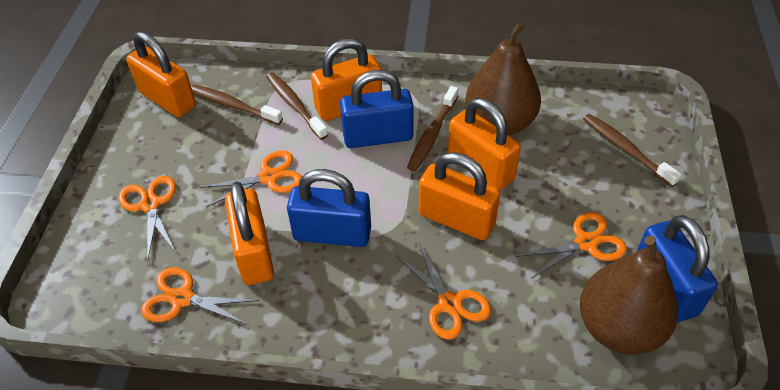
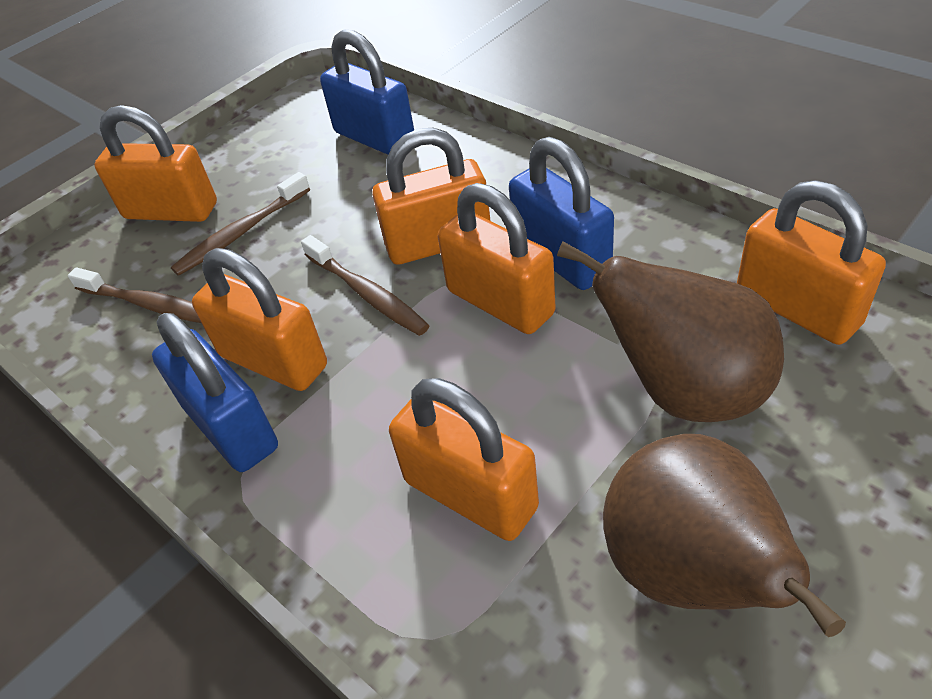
brown toothbrush: [191,84,283,125] [266,72,328,140] [407,86,458,171] [583,114,682,187] = 4 -> [68,267,201,323] [171,172,310,276] [301,235,430,336] = 3
orange padlock: [126,31,196,117] [225,181,274,285] [311,38,382,121] [419,152,500,240] [448,98,521,190] = 5 -> [94,105,217,222] [192,248,327,391] [372,128,491,265] [389,378,539,541] [437,183,556,334] [737,180,886,345] = 6
orange scissors: [118,176,176,259] [141,267,259,325] [200,150,302,207] [396,243,491,340] [516,212,627,279] = 5 -> none = 0

